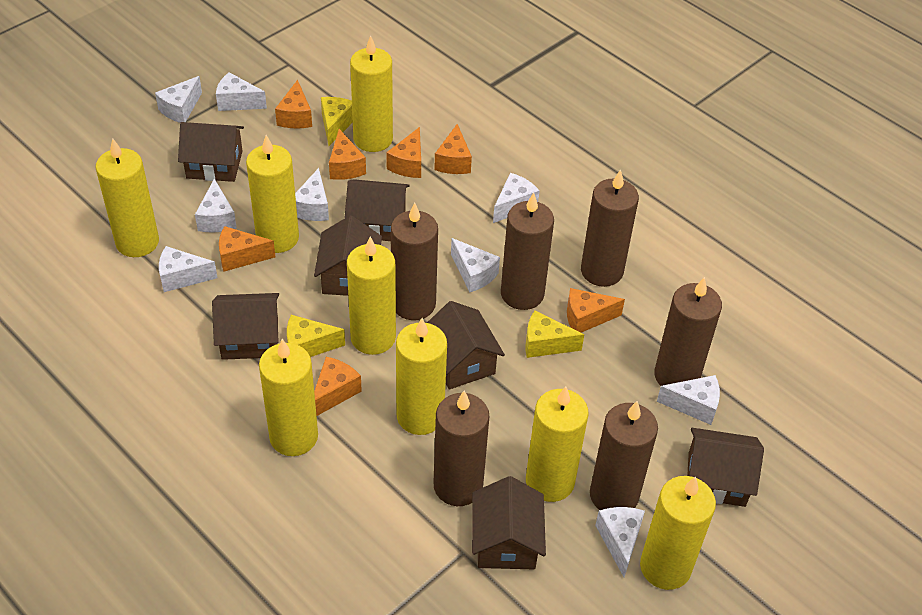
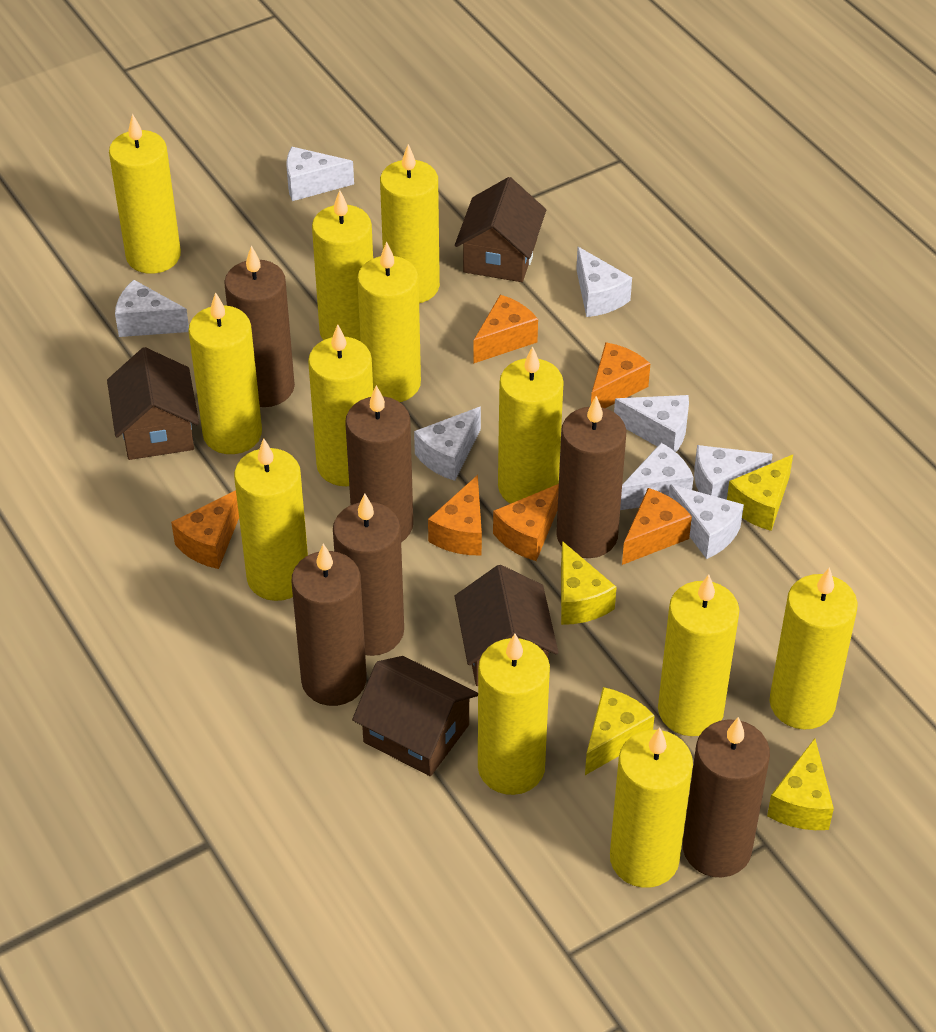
brown house: [178,122,244,182] [212,293,279,360] [314,215,382,296] [345,179,410,241] [427,301,505,390] [472,476,546,569] [687,428,764,507] = 7 -> [107,347,199,460] [352,656,478,776] [455,177,546,282] [455,565,558,686] = 4
orange cheese: [219,226,275,272] [275,80,312,128] [314,357,362,416] [329,129,366,180] [386,127,421,178] [434,124,472,174] [567,288,625,333] = 7 -> [171,490,239,569] [428,475,482,555] [473,295,538,364] [493,484,559,561] [591,342,650,408] [622,488,692,565] = 6
white cheese: [155,76,202,123] [159,246,218,292] [195,179,237,233] [216,72,267,111] [295,168,329,221] [451,238,500,293] [493,173,540,223] [595,507,645,577] [657,375,720,425] = 9 -> [115,280,189,337] [286,147,354,201] [414,407,481,481] [576,247,632,317] [614,395,689,452] [620,443,694,510] [669,484,744,559] [694,445,773,499] = 8
yellow candle: [96,138,159,257] [246,135,299,253] [259,339,318,456] [347,237,396,355] [350,35,393,152] [396,318,447,435] [526,387,588,502] [640,476,716,590] = 8 -> [109,114,181,274] [188,292,262,454] [234,438,308,601] [308,324,373,486] [312,190,373,342] [357,242,421,402] [380,144,440,303] [478,634,550,795] [498,346,564,504] [610,727,693,888] [658,574,739,736] [769,567,858,729] = 12
yellow cheese: [287,315,345,357] [321,97,353,146] [526,311,584,358] = 3 -> [561,541,617,625] [585,687,655,775] [727,455,793,531] [767,738,834,830] = 4

